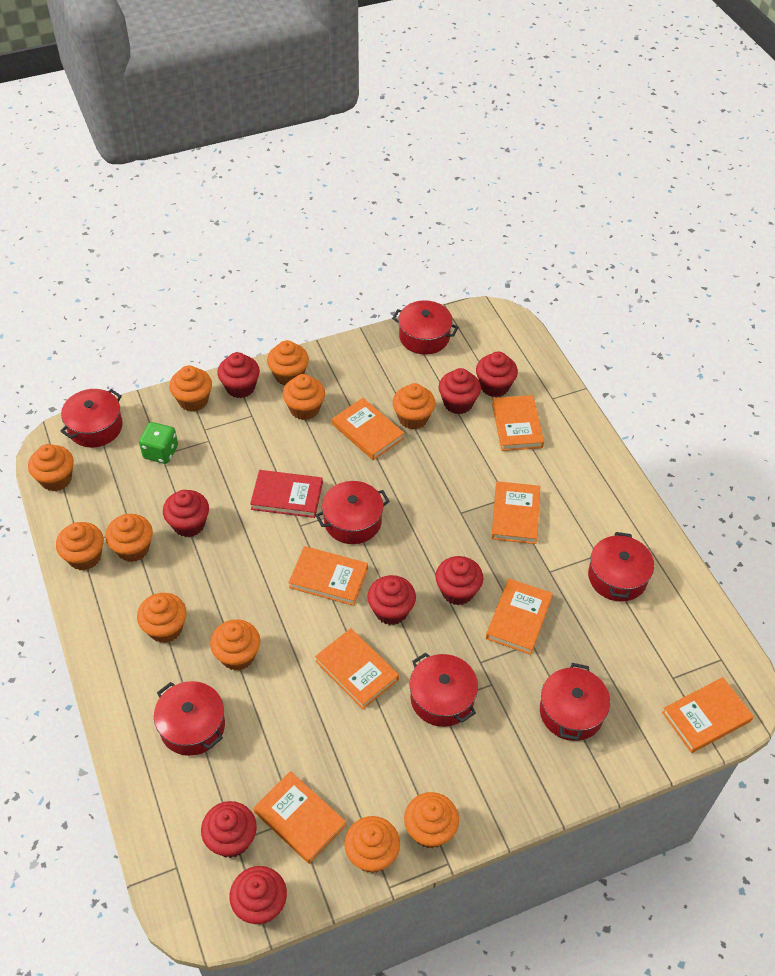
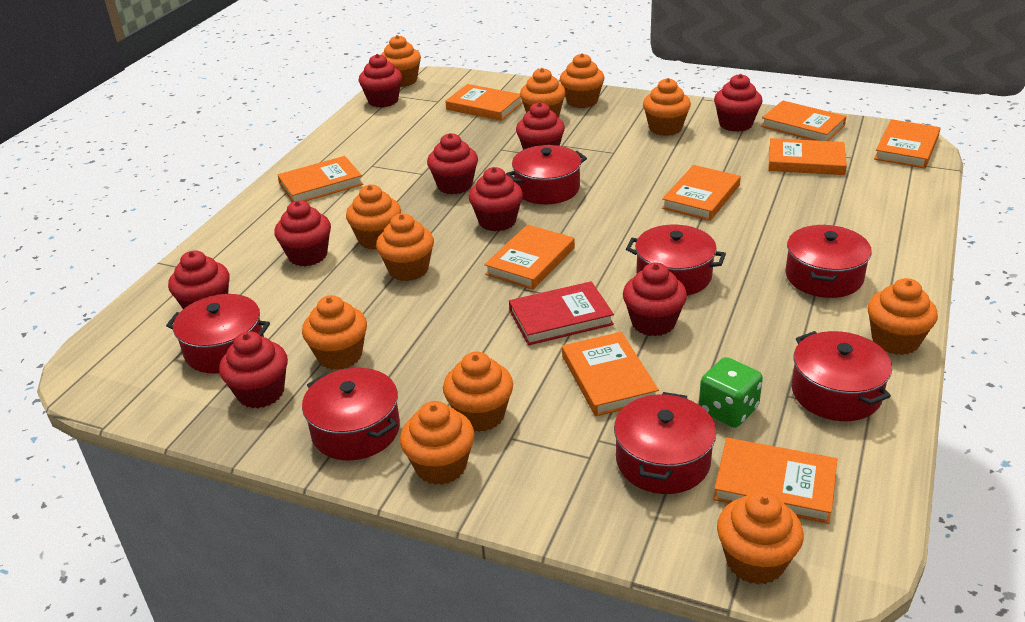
orange book: [253,771,346,864] [289,546,368,606] [315,628,399,709] [332,398,404,460] [486,579,553,655] [491,481,540,544] [492,395,544,451] [662,677,754,753] = 8 -> [277,156,363,202] [445,84,523,121] [484,224,575,290] [562,332,659,416] [662,165,741,221] [713,438,837,524] [761,100,847,141] [768,138,847,175] [874,119,940,169] = 9
red cupcake: [163,490,209,537] [201,801,257,858] [217,352,260,398] [229,866,287,925] [367,575,416,625] [435,556,483,605] [439,368,481,414] [476,351,518,397] = 8 -> [168,250,230,309] [219,331,288,408] [274,200,331,266] [358,54,402,108] [427,133,478,194] [469,167,523,231] [516,102,565,150] [623,262,687,336] [714,74,762,132] = 9

